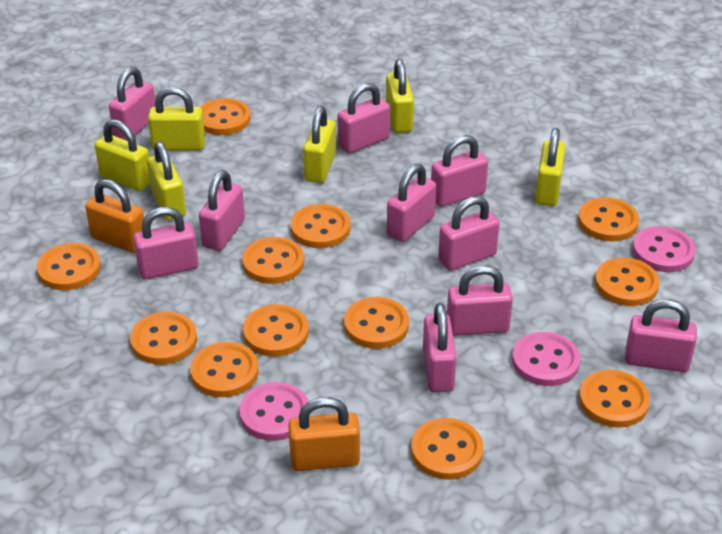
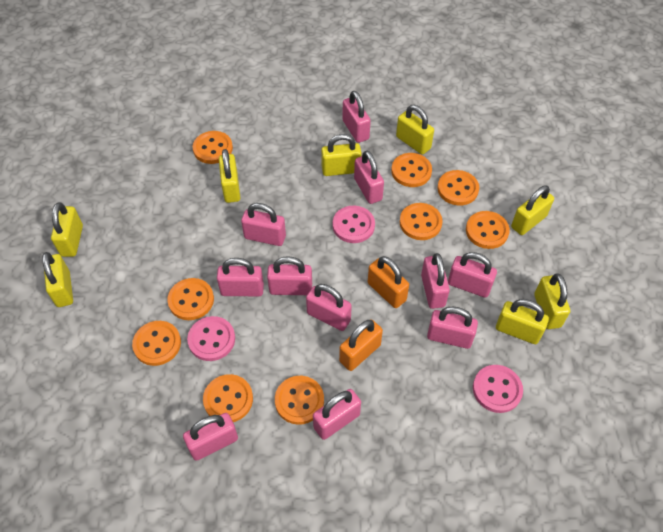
orange button: [37,243,101,290] [130,312,197,365] [190,342,259,397] [200,98,251,135] [242,237,304,284] [243,304,309,356] [291,204,350,248] [344,297,409,349] [411,418,483,480] [578,197,639,241] [579,370,650,428] [595,257,660,306] = 12 -> [132,321,181,366] [167,278,214,320] [193,131,233,164] [203,374,253,422] [275,376,324,425] [391,153,432,187] [400,203,443,240] [437,170,479,206] [466,211,510,249] = 9
pink padlock: [109,67,155,141] [133,207,199,279] [199,170,245,251] [338,83,390,154] [387,164,436,242] [423,303,457,392] [431,135,488,207] [438,196,499,271] [447,265,513,336] [625,299,697,372] = 10 -> [183,413,238,461] [217,258,264,296] [241,203,286,246] [267,256,312,295] [306,284,352,331] [313,389,361,440] [342,91,371,143] [354,151,384,204] [421,253,450,309] [427,307,478,349] [448,252,497,298] = 11
yellow padlock: [95,119,150,191] [147,142,186,220] [148,87,205,150] [303,106,336,183] [386,59,414,133] [535,128,565,206] = 6 -> [42,252,73,307] [51,202,83,257] [219,149,240,203] [321,134,362,176] [396,105,434,155] [496,299,549,344] [511,185,554,235] [534,274,570,329] = 8

